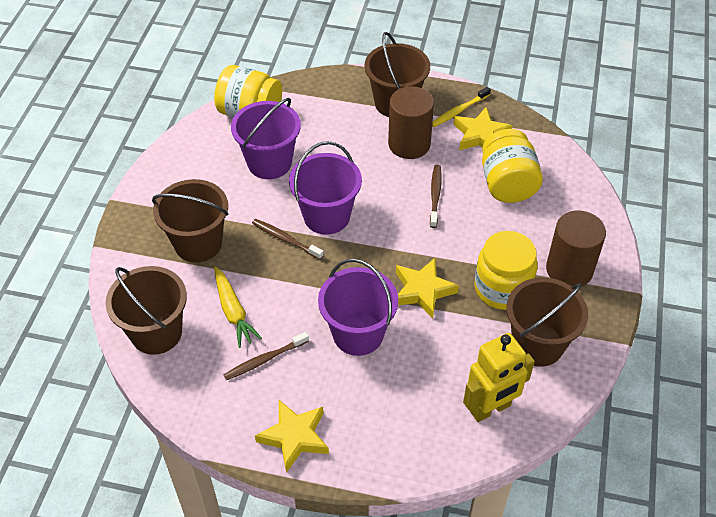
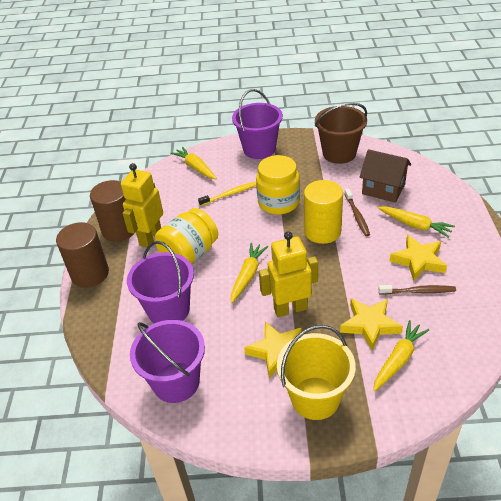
brown bucket: [105,266,187,355] [152,179,229,263] [364,32,430,117] [506,277,588,367] = 4 -> [315,103,367,164] = 1
brown house: none = 0 -> [360,149,411,203] = 1
brown toothbrush: [224,332,309,380] [252,219,324,260] [430,165,442,228] = 3 -> [344,189,370,236] [378,285,456,295] = 2
yellow bucket: none = 0 -> [277,325,356,420] = 1
yellow carrot: [214,267,262,348] = 1 -> [170,147,217,179] [231,243,268,303] [373,320,429,391] [378,206,455,238] = 4
yellow cylinder: none = 0 -> [304,180,343,244] = 1
yellow jar: [214,65,282,118] [474,231,538,310] [482,129,543,203] = 3 -> [155,208,218,264] [256,155,300,215] = 2
yellow robot: [463,333,535,422] = 1 -> [121,163,163,248] [259,231,318,317] = 2

